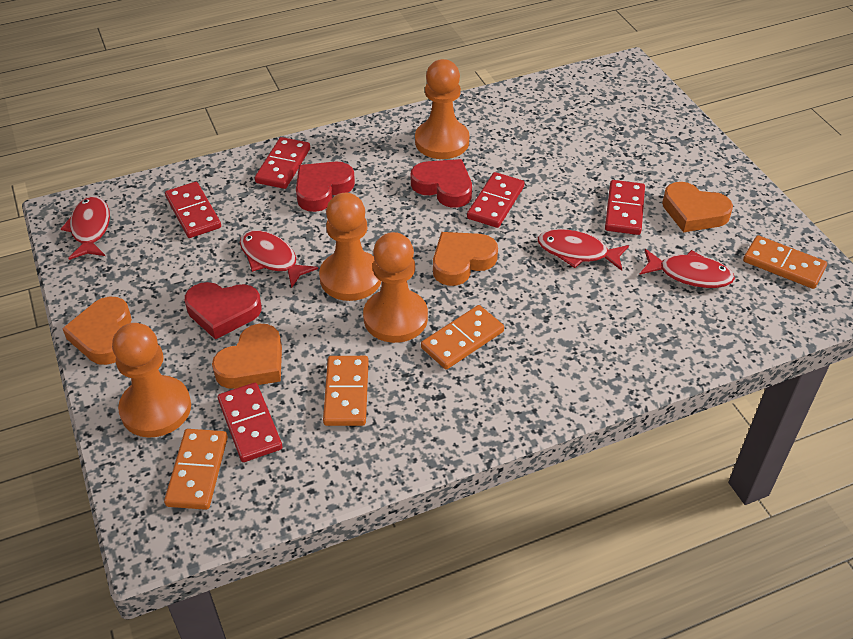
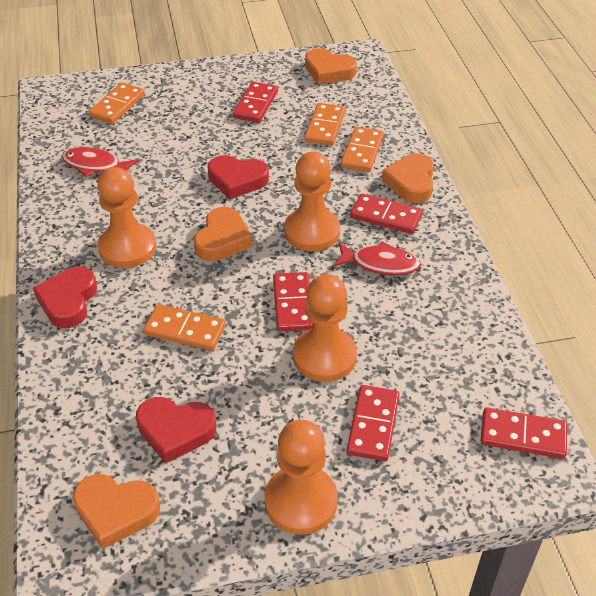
red fish: [61,196,110,260] [240,230,318,288] [538,229,629,271] [639,249,735,288] = 4 -> [62,147,139,177] [333,241,421,275] = 2

